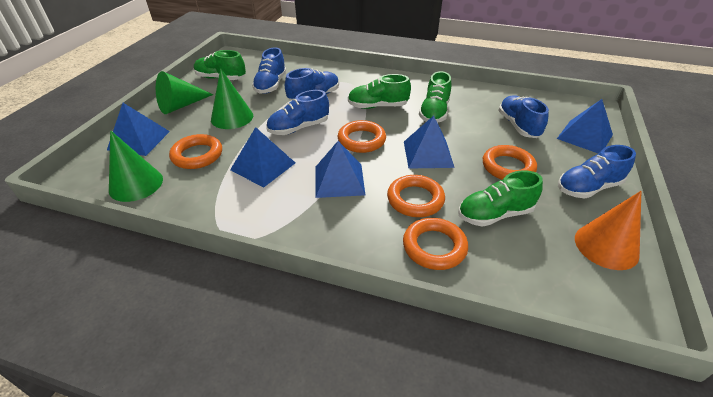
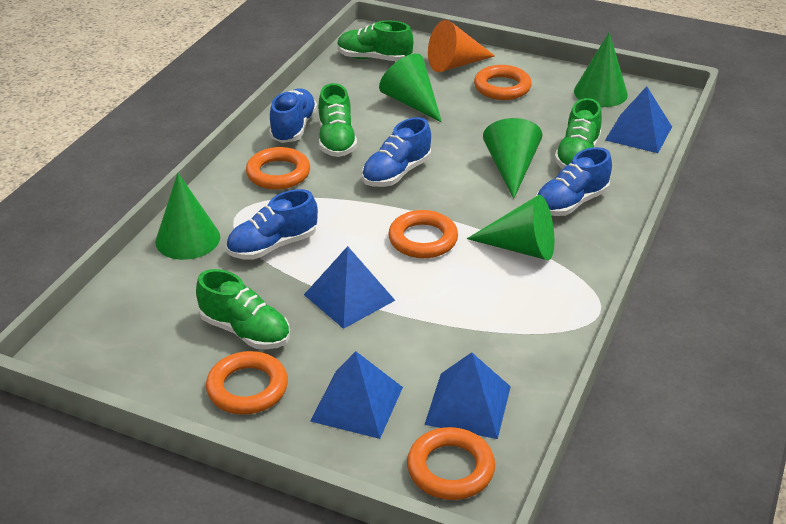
blue pyramid: [107,103,170,156] [230,127,295,188] [316,141,365,198] [404,116,455,169] [557,99,613,154] = 5 -> [304,246,395,329] [310,351,403,439] [424,352,511,439] [605,86,672,153] = 4
blue shoe: [252,47,286,94] [266,90,329,135] [285,68,339,101] [498,95,549,138] [558,145,636,198] = 5 -> [226,189,318,260] [269,89,317,143] [362,117,431,187] [535,147,612,216] = 4
green cone: [109,130,163,202] [156,71,213,114] [211,68,253,129] = 3 -> [155,173,220,260] [379,54,442,122] [467,195,554,260] [483,118,542,199] [574,32,628,107] = 5

